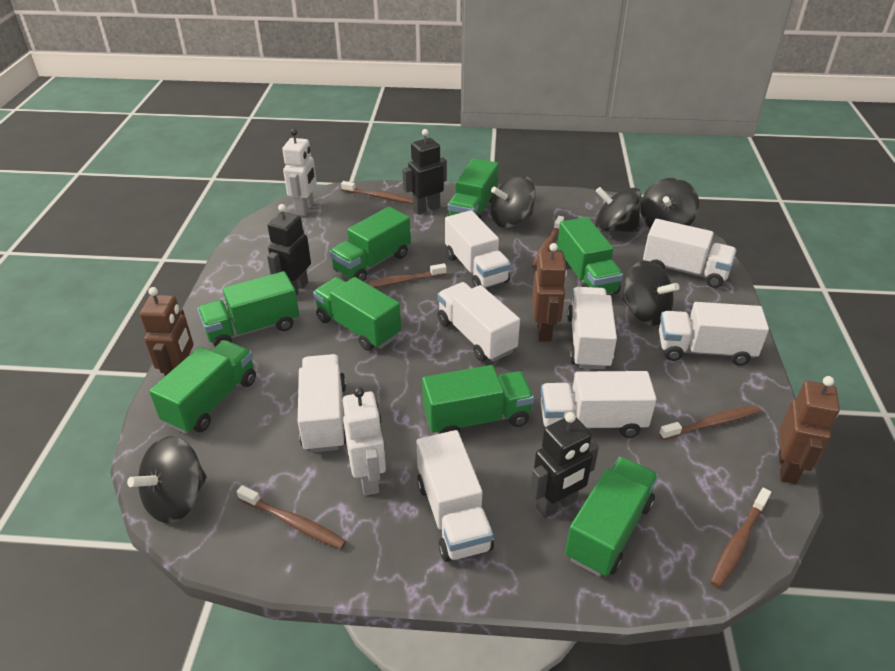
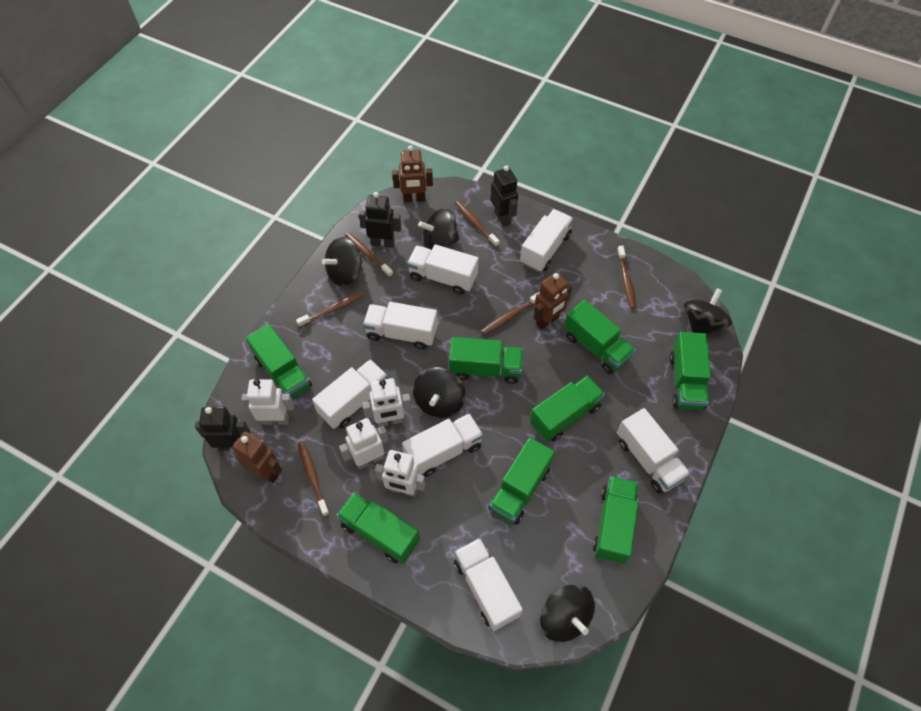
white robot: [282,129,317,216] [343,387,386,496] = 2 -> [241,379,294,425] [339,418,388,470] [362,378,412,427] [375,450,426,497] = 4
white truck: [298,354,346,453] [416,430,494,562] [437,282,520,362] [445,210,511,288] [541,371,656,438] [567,287,617,370] [643,219,737,288] [659,302,769,366] = 8 -> [312,359,388,429] [363,302,438,349] [402,413,483,477] [407,244,478,294] [454,538,523,631] [520,209,573,272] [617,408,690,493] = 7

